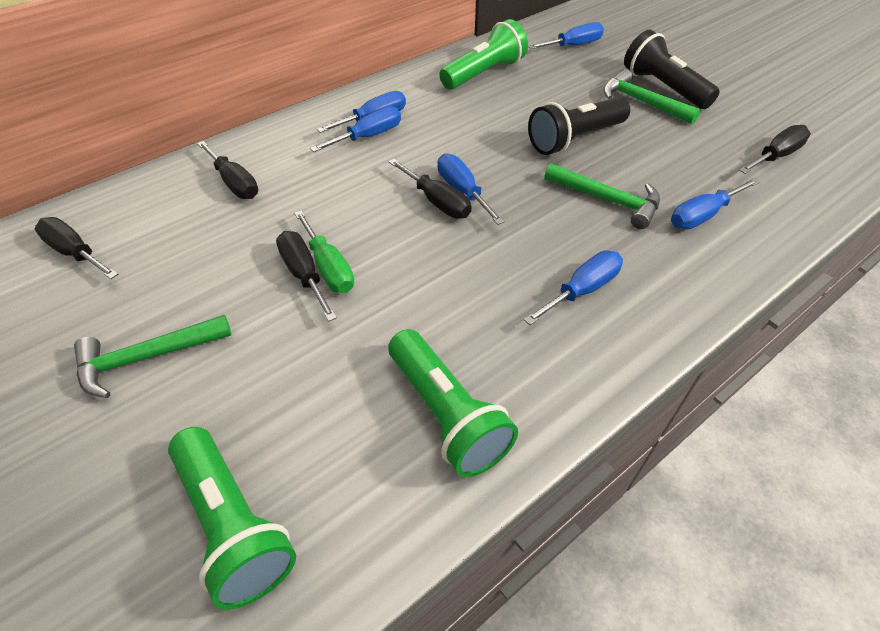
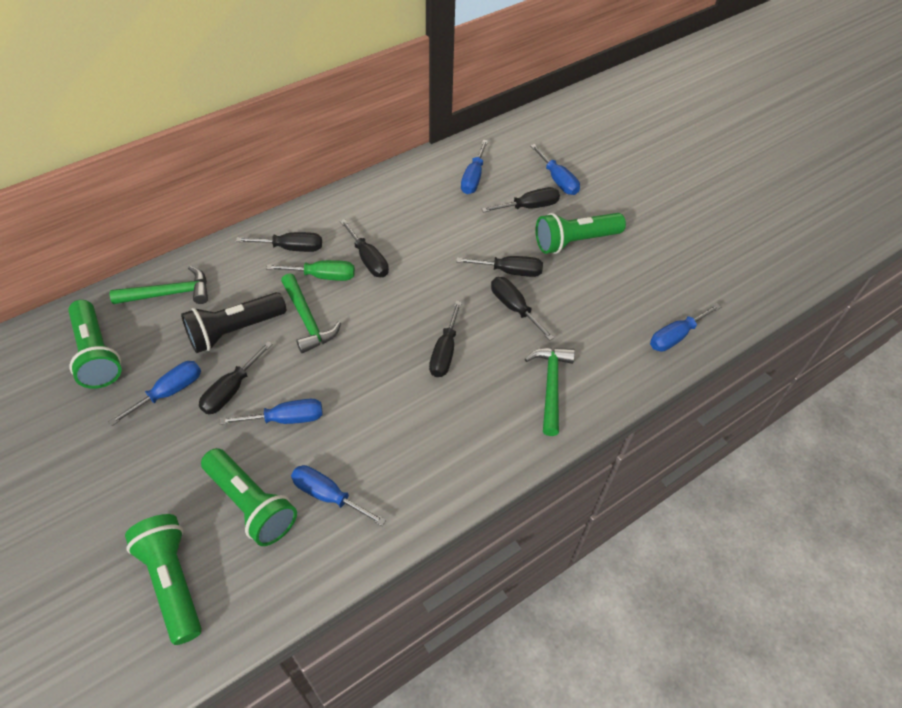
black flashlight: [528,97,630,155] [624,29,720,109] = 2 -> [181,292,286,353] = 1
black screwdriver: [35,217,118,279] [197,141,258,199] [276,231,337,322] [388,159,471,219] [739,125,811,174] = 5 -> [199,341,273,414] [236,232,322,252] [340,219,389,277] [429,301,462,377] [456,256,543,277] [482,187,560,213] [491,277,555,341] = 7
green flashlight: [168,427,296,610] [388,329,518,477] [439,19,528,90] = 3 -> [68,300,121,389] [125,514,202,645] [201,448,297,546] [535,213,626,254] = 4

